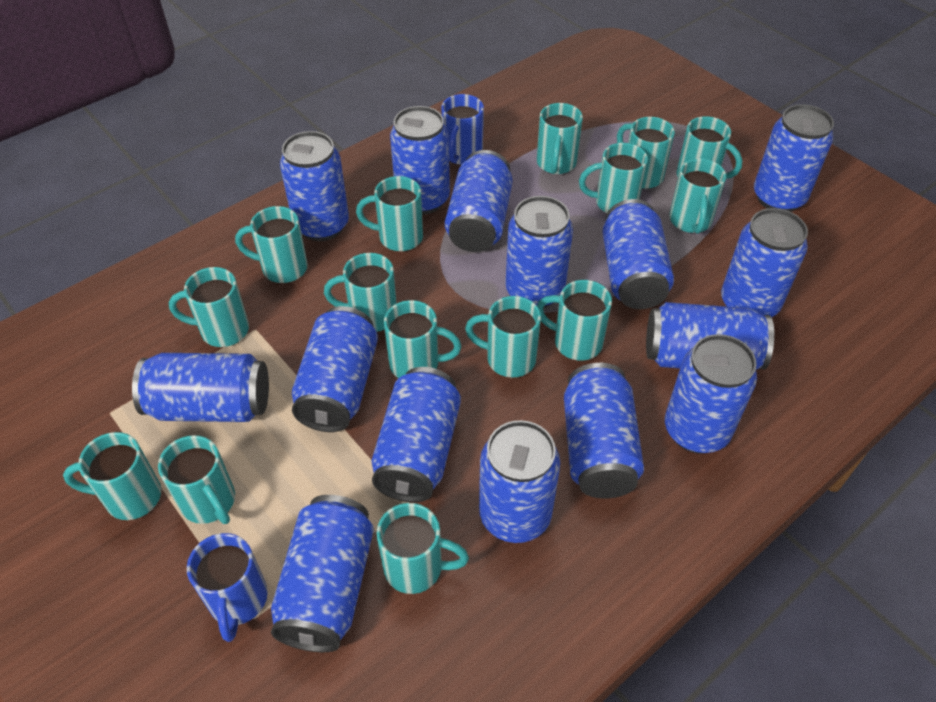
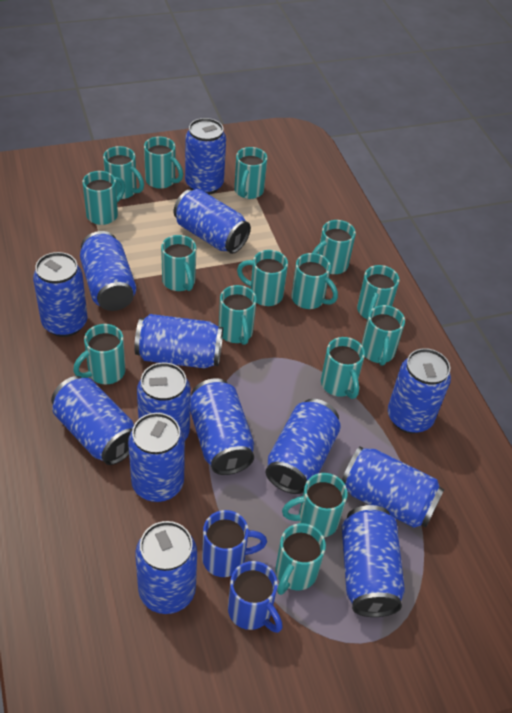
blue can: [132,353,269,422] [271,495,374,652] [280,131,349,241] [292,306,378,432] [371,367,461,502] [390,106,450,215] [445,150,513,252] [479,420,560,543] [505,196,573,308] [564,363,644,498] [602,199,674,309] [646,302,774,370] [665,334,757,454] [721,208,808,317] [754,104,834,212] = 15 -> [33,252,87,337] [51,376,134,465] [80,231,136,311] [128,413,185,502] [135,314,223,369] [135,521,197,614] [137,362,191,440] [174,189,251,254] [185,118,226,195] [190,378,254,475] [266,399,341,494] [342,446,444,528] [342,505,405,617] [388,348,451,433] = 14

